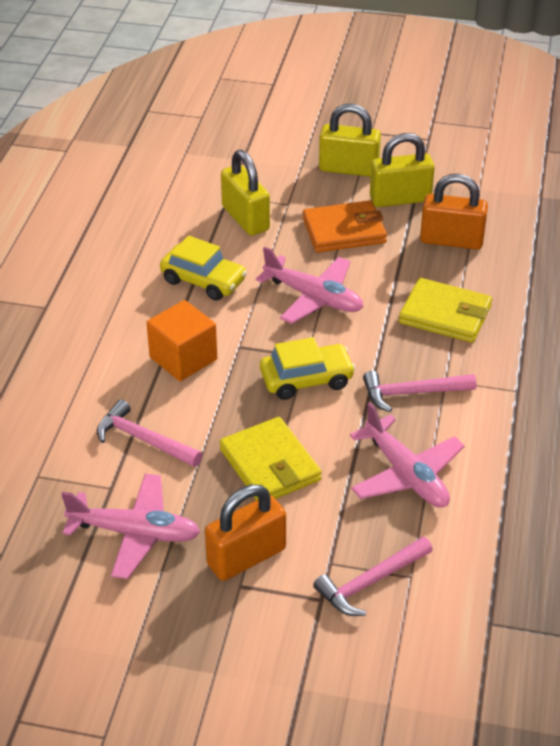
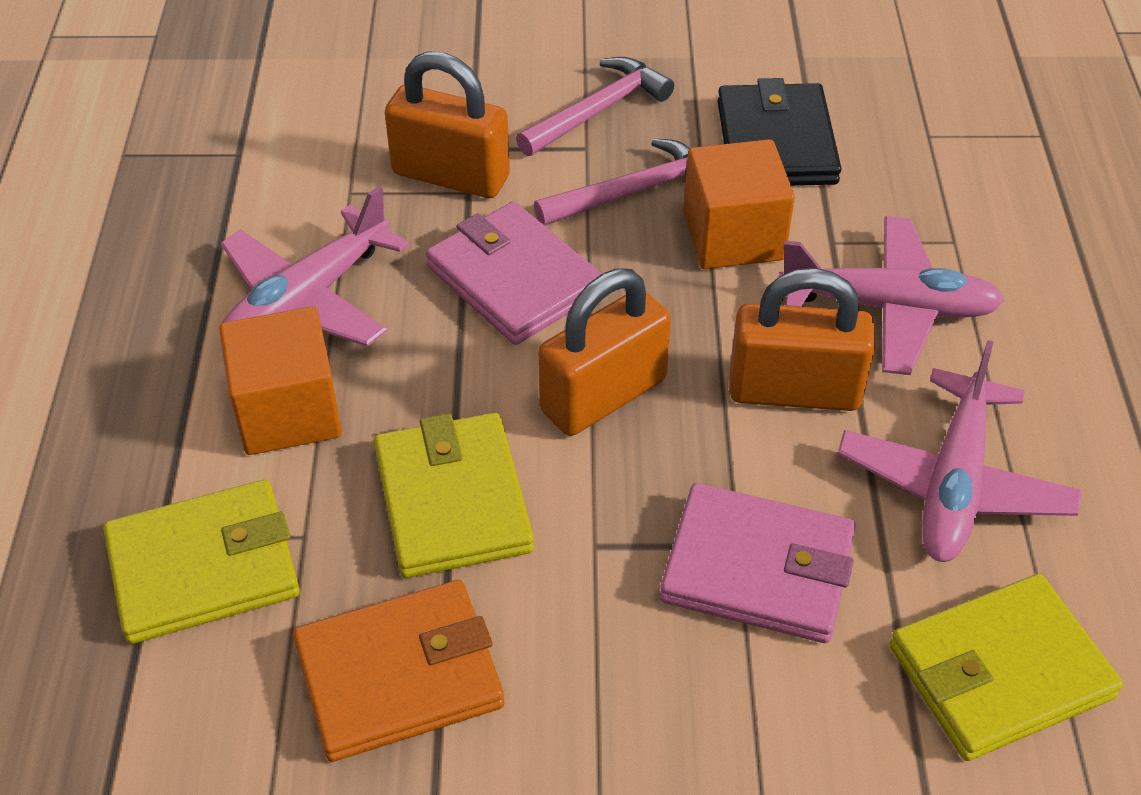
black wallet: none = 0 -> [717,78,842,186] = 1
orange cube: [146,300,217,381] = 1 -> [219,306,342,455] [683,139,795,269] = 2
orange padlock: [205,484,286,581] [420,174,488,250] = 2 -> [385,51,510,198] [538,268,671,436] [729,268,875,411] = 3
pink hammer: [97,400,202,467] [313,537,433,616] [363,371,477,412] = 3 -> [516,57,674,156] [534,138,690,226] = 2
pink wallet: none = 0 -> [426,201,602,345] [660,483,856,643] = 2
yellow car: [160,236,247,301] [260,337,356,400] = 2 -> none = 0
yellow padlock: [221,150,270,236] [319,104,381,177] [370,133,435,207] = 3 -> none = 0
yellow wallet: [219,417,322,500] [399,278,492,343] = 2 -> [103,479,300,644] [374,413,534,578] [890,574,1123,761] = 3

